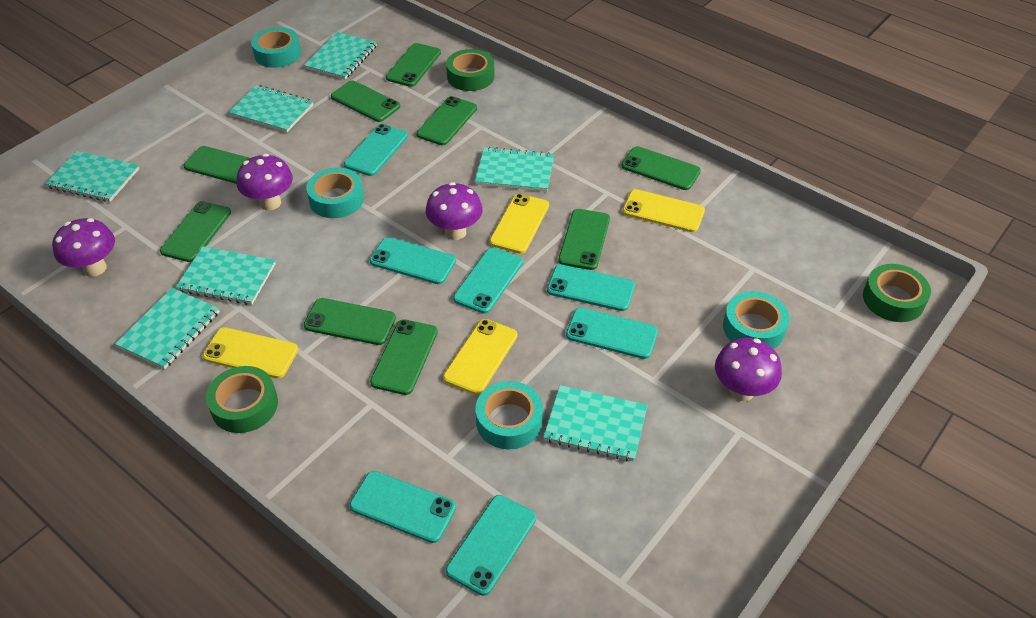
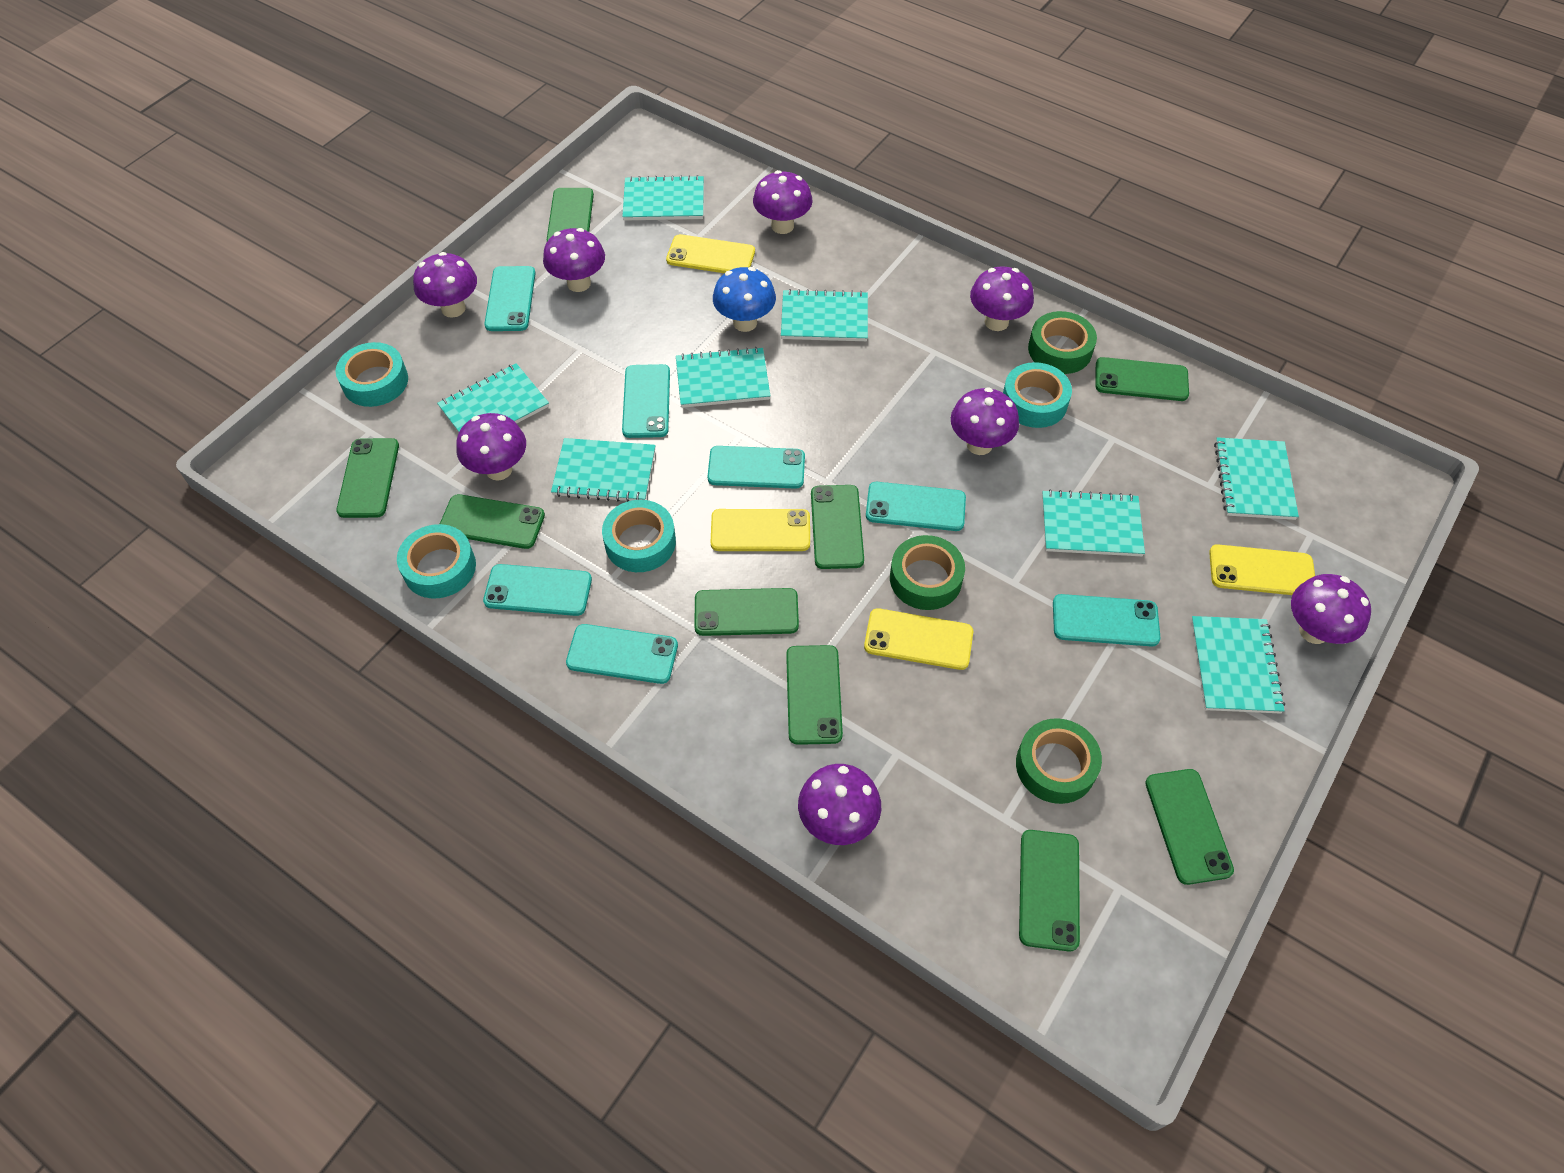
blue mushroom: none = 0 -> [713,267,776,332] = 1
purple mushroom: [52,218,115,277] [237,154,293,210] [426,182,483,240] [715,338,782,401] = 4 -> [413,252,477,318] [457,413,526,481] [543,228,605,292] [753,170,813,234] [798,764,881,845] [951,387,1019,455] [970,266,1034,331] [1291,574,1371,644] = 8
turquoise notebook: [45,151,139,202] [115,288,220,369] [176,246,276,305] [228,85,313,133] [304,32,377,80] [475,147,554,192] [543,385,648,462] = 7 -> [437,363,549,432] [551,438,656,502] [622,175,704,221] [676,347,770,408] [781,289,868,341] [1042,489,1145,556] [1191,616,1285,714] [1214,437,1299,520] = 8

